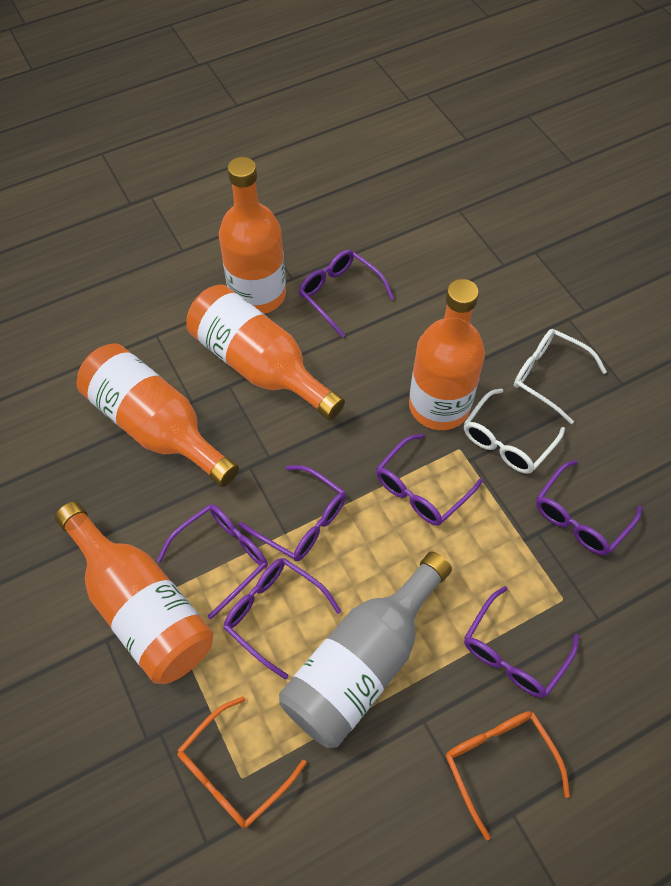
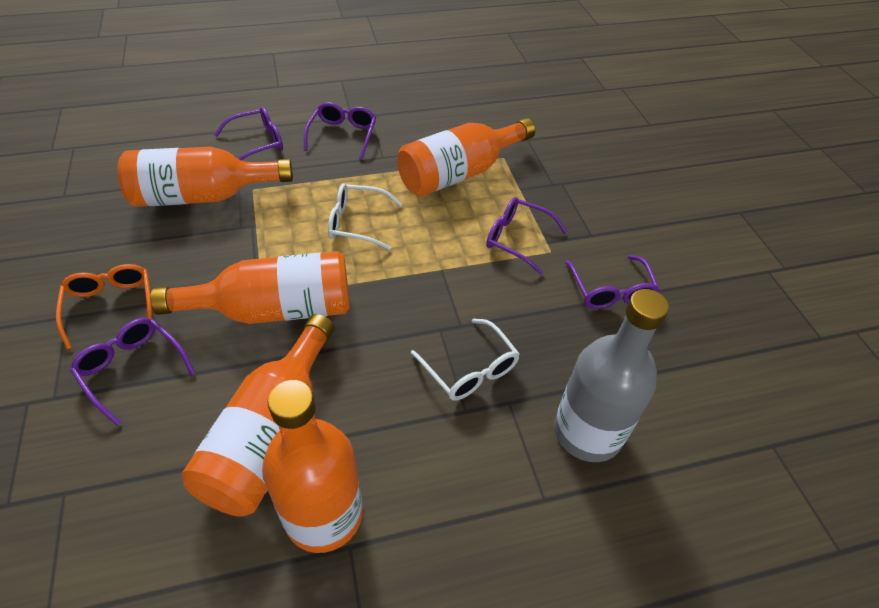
orange glasses: [177,696,307,828] [446,711,570,840] = 2 -> [56,264,152,350] = 1
purple glasses: [157,504,268,619] [224,558,341,679] [239,465,346,561] [299,250,394,338] [376,434,483,526] [464,586,579,698] [536,460,642,555] = 7 -> [70,318,195,426] [214,107,283,160] [304,102,376,159] [486,197,567,275] [565,255,660,309] = 5

